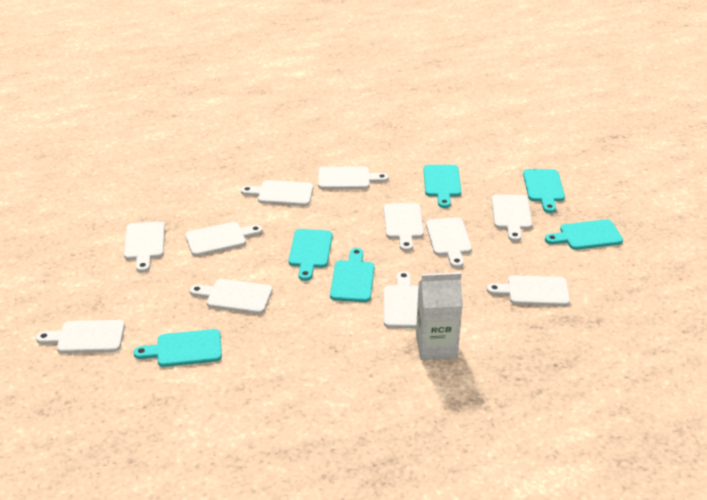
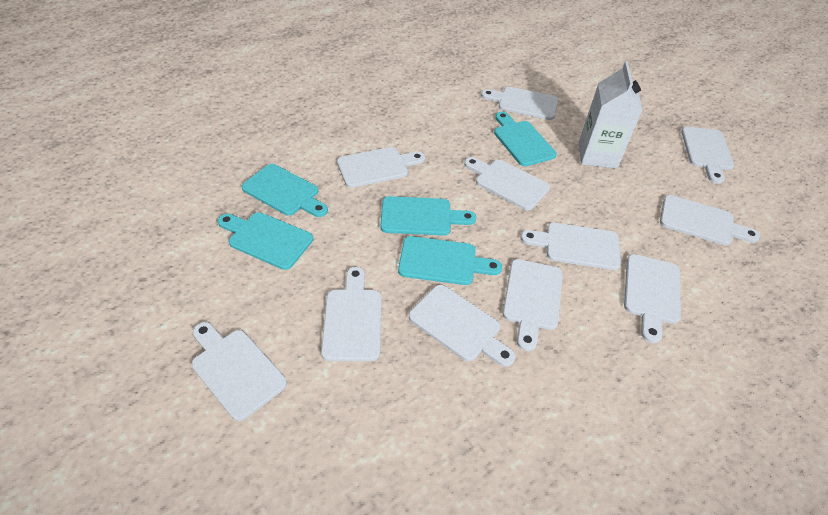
turquoise cutting board: [133,329,222,367] [289,229,333,281] [330,248,374,302] [424,165,461,208] [523,169,565,213] [545,219,623,250] = 6 -> [218,212,313,270] [241,164,328,217] [380,196,476,236] [398,236,502,285] [494,112,557,166] = 5

